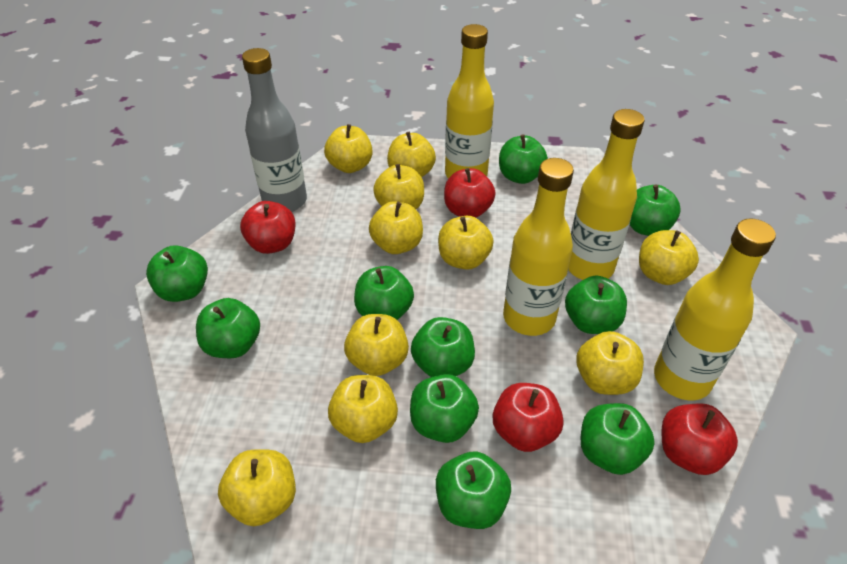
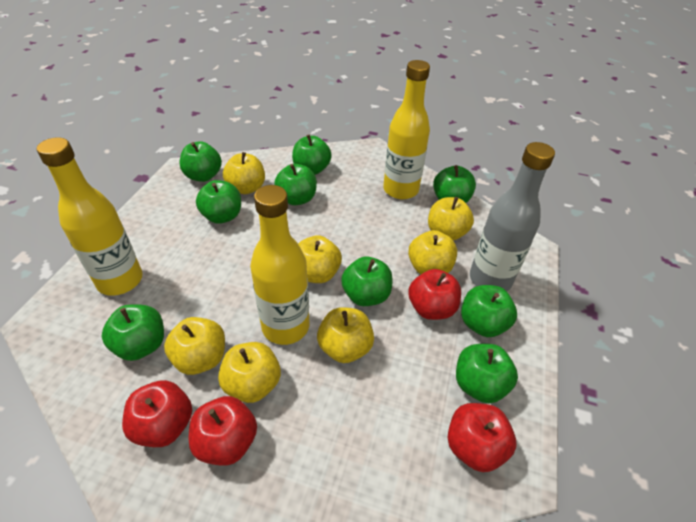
green apple: [146,245,208,302] [196,298,260,358] [354,266,414,320] [410,374,479,443] [411,317,475,377] [436,452,511,529] [499,134,548,184] [565,276,627,334] [580,403,655,475] [630,185,681,236] = 10 -> [102,304,164,361] [179,141,222,182] [196,180,241,224] [274,164,317,205] [292,134,332,175] [341,256,392,306] [433,165,476,203] [456,344,518,403] [461,285,517,337] = 9
yellow apple: [218,449,296,526] [324,124,373,173] [328,375,398,443] [344,314,409,376] [369,201,423,254] [373,164,424,209] [387,132,436,177] [438,216,494,270] [576,331,644,395] [639,230,699,285] = 10 -> [164,317,225,375] [218,342,281,403] [223,152,265,194] [298,235,342,283] [317,307,374,363] [408,230,457,274] [428,197,474,241] = 7
yellow bottle: [445,24,494,179] [503,158,574,336] [568,109,645,280] [654,218,776,400] = 4 -> [37,137,143,296] [250,185,309,345] [383,60,430,200] = 3

